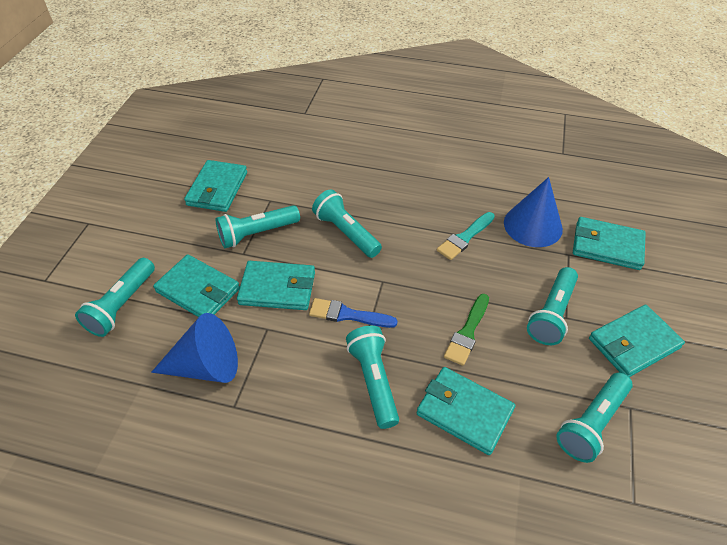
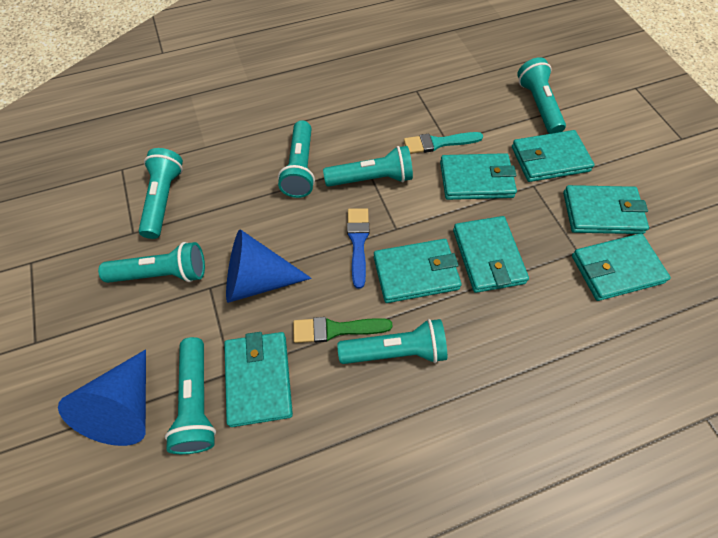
turquoise flashlight: [75,258,155,337] [216,205,300,248] [312,190,382,258] [346,326,399,429] [527,267,578,345] [556,373,633,463] = 6 -> [98,242,205,283] [139,148,183,239] [165,337,216,454] [278,120,315,198] [323,146,413,187] [337,319,447,364] [517,57,566,134] = 7
turquoise wallet: [153,254,240,317] [184,160,247,212] [237,261,315,310] [417,367,515,455] [573,217,646,270] [589,305,685,377] = 6 -> [224,332,293,427] [374,239,462,303] [440,153,517,200] [453,216,529,293] [512,130,594,182] [563,185,649,234] [572,233,671,301] = 7

